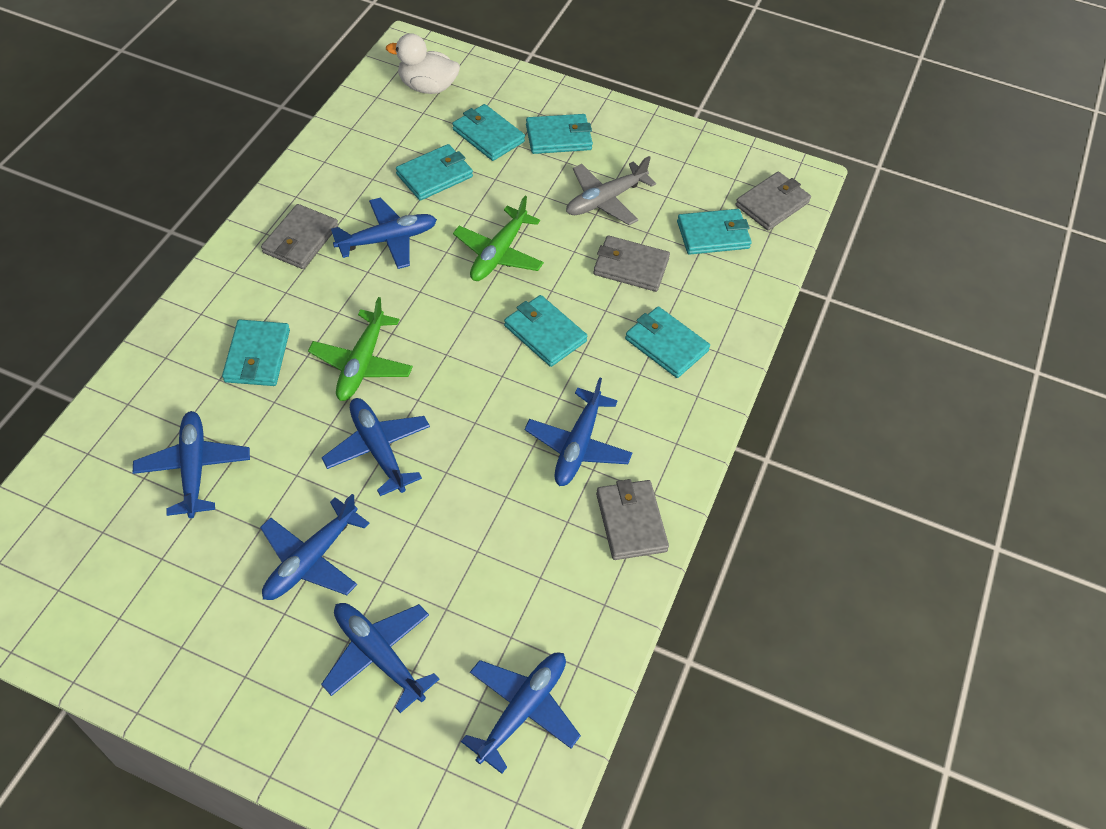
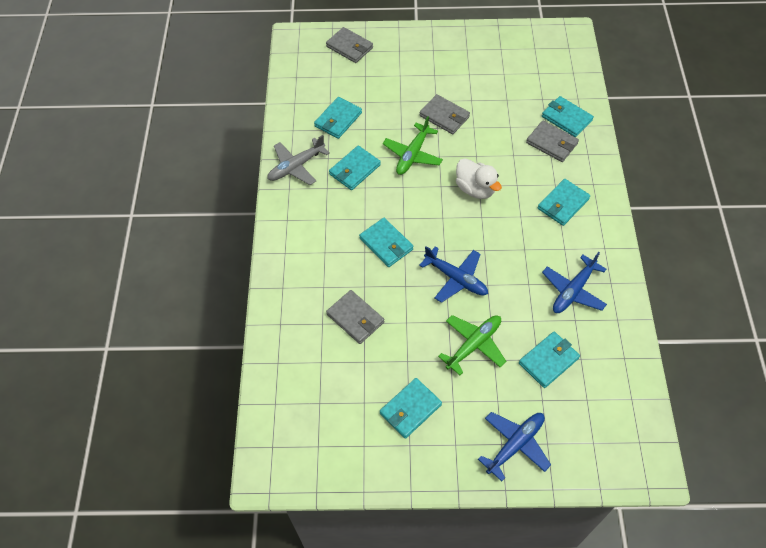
blue plane: [133,411,250,518] [260,494,370,600] [321,603,440,713] [322,398,430,496] [331,198,437,269] [461,653,581,774] [525,377,632,486] = 7 -> [419,246,488,303] [478,412,551,481] [542,252,607,313] = 3

